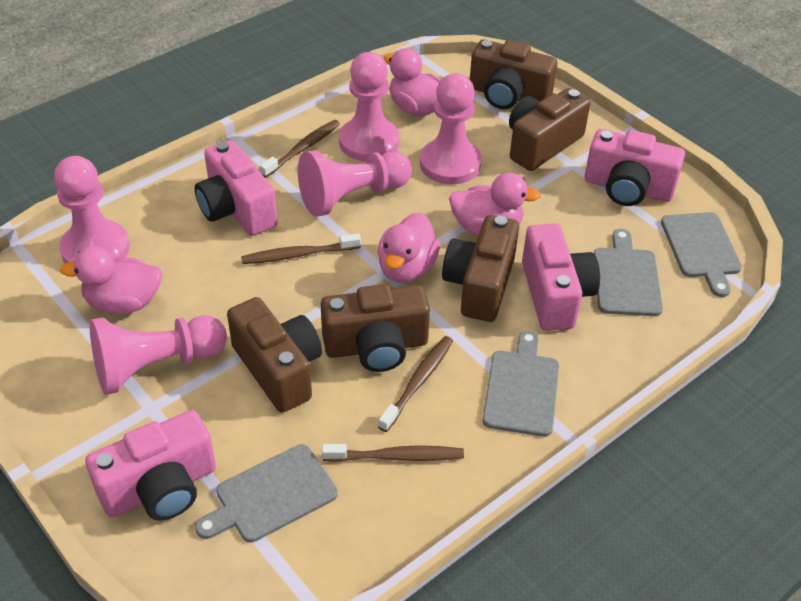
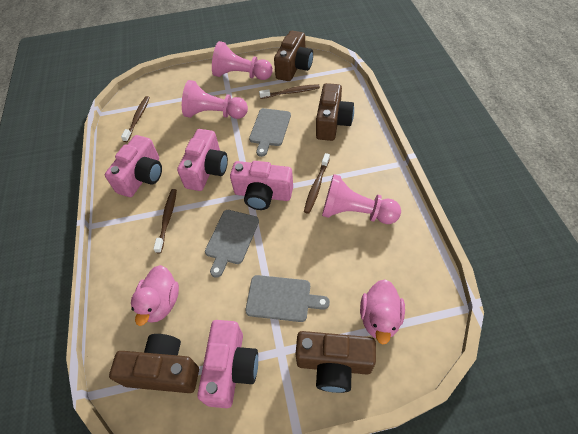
brown camera: [227,297,322,413] [321,284,430,372] [442,215,519,322] [470,39,557,109] [509,88,590,171] = 5 -> [109,334,199,393] [274,31,313,81] [295,331,376,393] [316,83,354,141] = 4
grey cutting board: [195,444,338,542] [483,330,559,437] [594,229,663,316] [661,212,742,297] = 4 -> [205,210,259,278] [245,275,330,322] [249,108,291,157] = 3
pink duck: [60,246,162,314] [378,213,440,283] [384,48,441,116] [449,172,541,235] = 4 -> [131,265,179,326] [360,279,405,344] = 2
pink pawn: [54,156,130,263] [90,315,227,395] [298,150,412,217] [339,52,399,162] [420,73,482,184] = 5 -> [182,80,248,119] [212,41,273,80] [322,174,401,224] = 3

